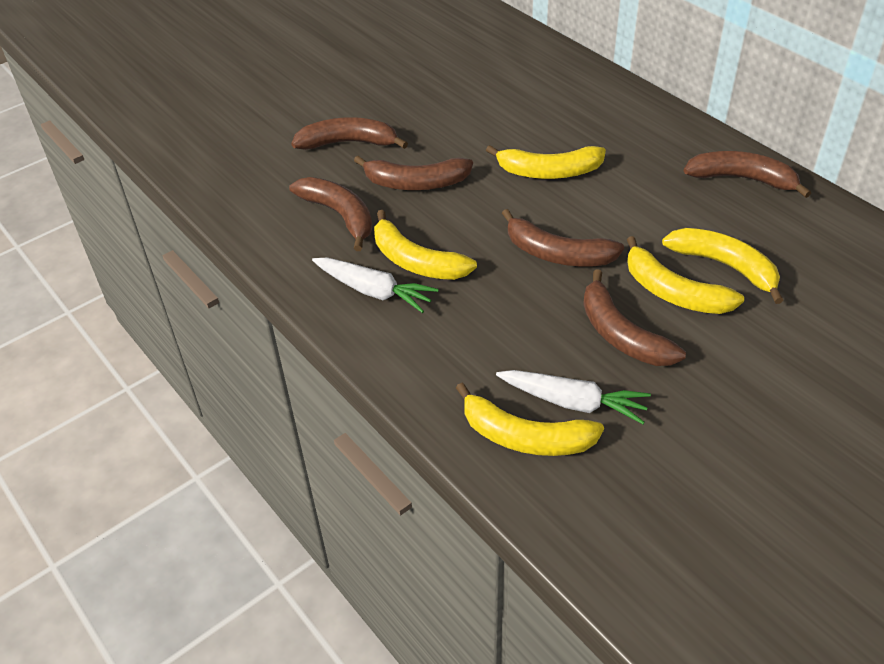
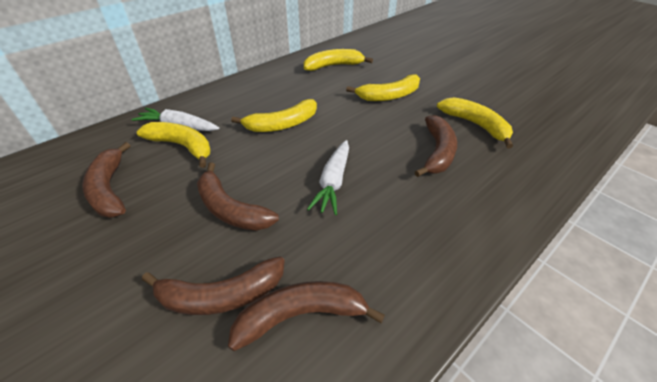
brown banana: [289,177,372,251] [291,117,408,150] [354,156,473,190] [502,209,624,267] [583,269,686,366] [684,151,811,198] = 6 -> [82,142,131,218] [142,256,285,315] [197,162,279,231] [228,281,385,351] [415,115,457,177] = 5

